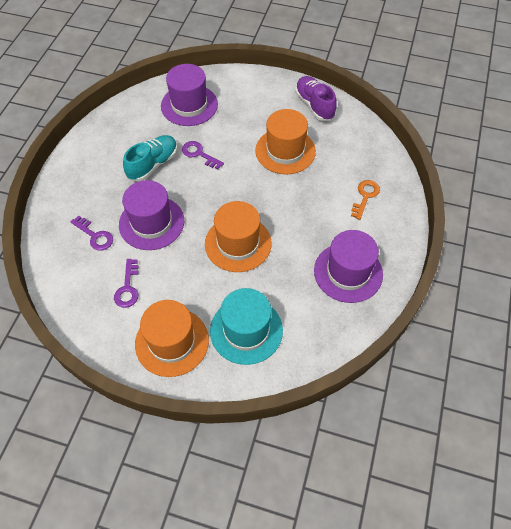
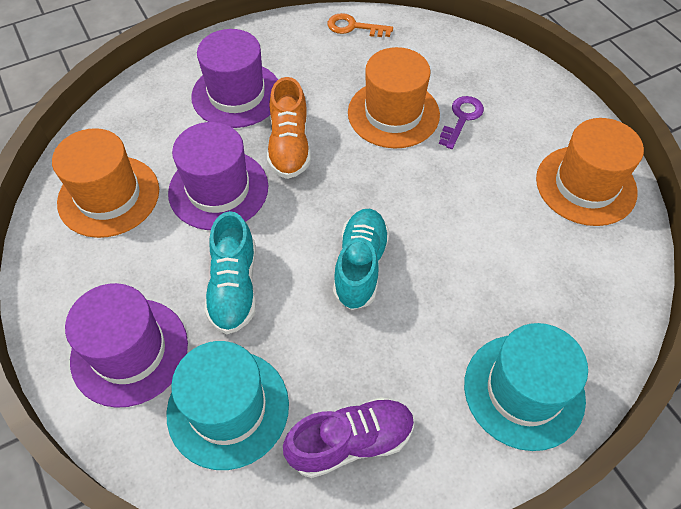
orange shoe: none = 0 -> [267,77,311,179] = 1
purple key: [71,215,113,251] [114,259,139,308] [182,141,224,170] = 3 -> [439,96,484,149] = 1
turquoise hat: [210,288,283,365] = 1 -> [166,341,289,470] [464,323,588,451] = 2
turquoise shoe: [123,135,177,182] = 1 -> [204,211,256,334] [333,209,390,310] = 2

